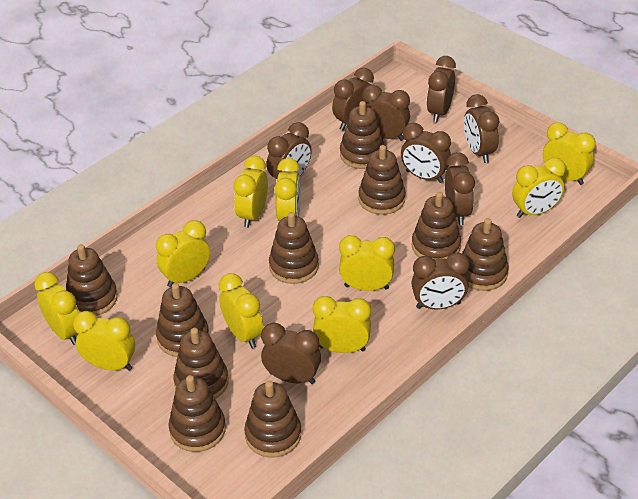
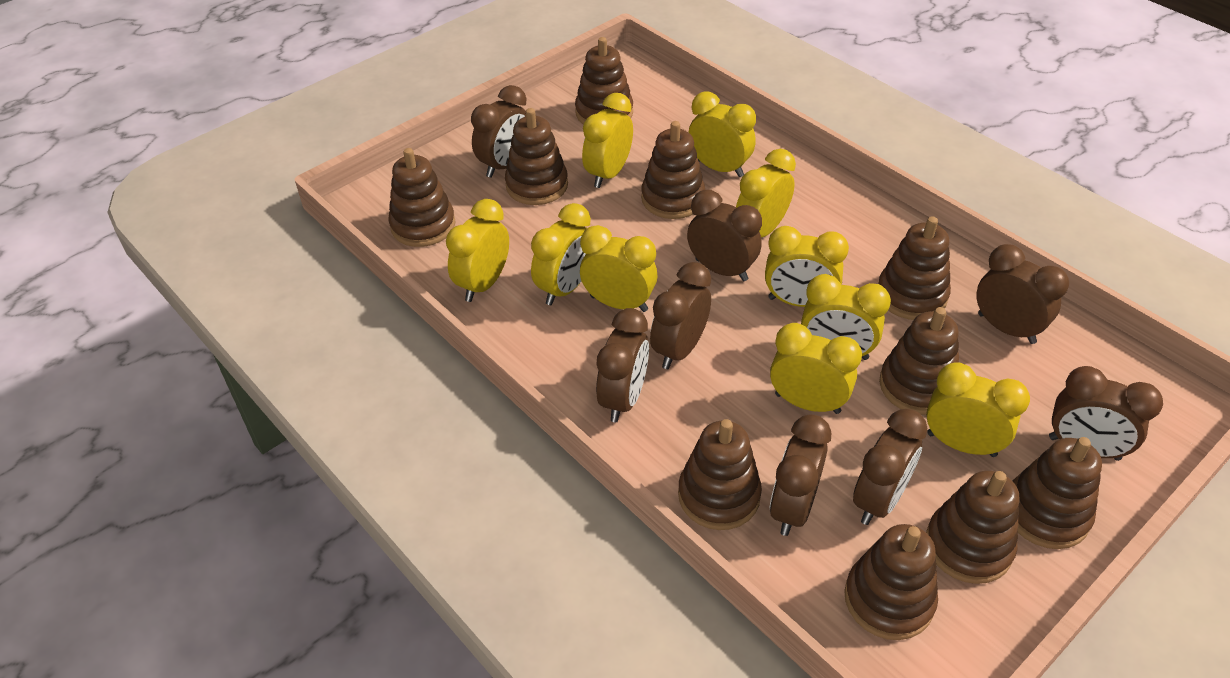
brown clock: [261,323,321,384] [267,122,312,179] [332,68,374,131] [362,85,410,141] [401,123,451,183] [411,252,469,309] [427,56,456,122] [445,152,475,225] [464,94,499,163] = 9 -> [471,85,527,178] [596,308,649,422] [650,262,711,369] [687,190,762,281] [770,414,831,536] [853,409,927,525] [976,244,1069,344] [1049,366,1163,461] = 8

